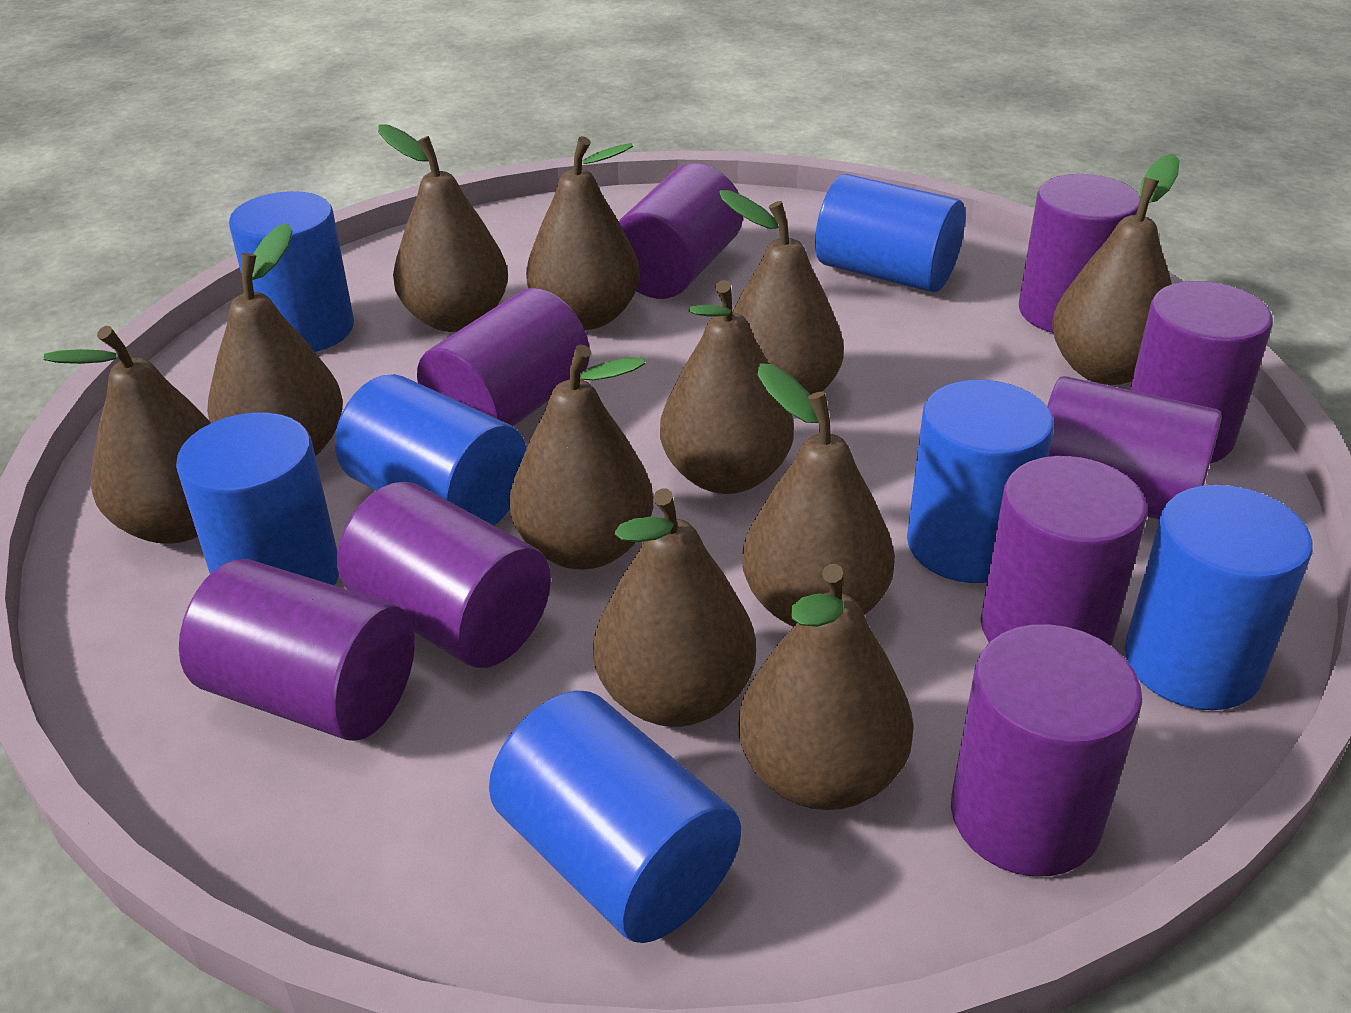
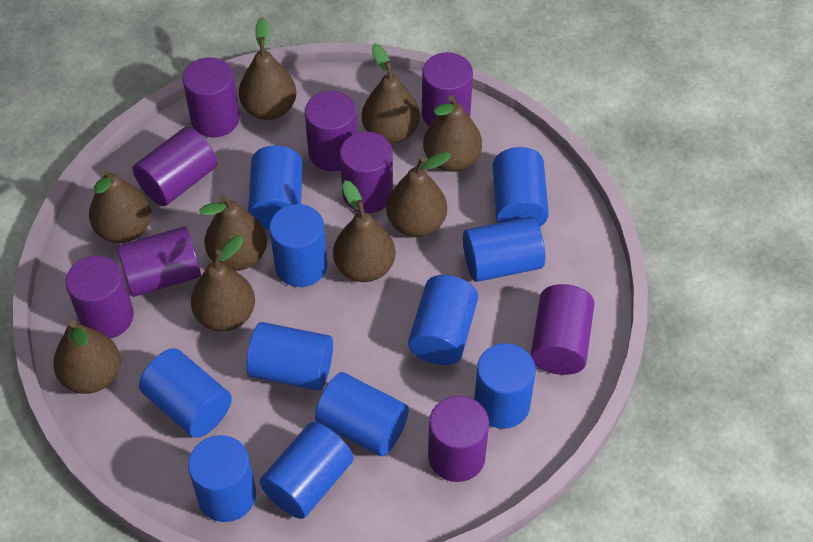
blue cylinder: [176,413,339,586] [229,191,354,352] [335,374,527,525] [489,690,741,943] [815,174,965,292] [907,380,1054,583] [1125,485,1313,710] = 7 -> [139,348,232,438] [188,435,256,522] [246,322,333,391] [248,145,303,230] [260,422,353,519] [269,204,327,287] [315,372,409,456] [408,275,478,365] [463,217,545,282] [474,343,536,429] [493,147,549,227] = 11
brown pear: [43,326,211,544] [207,223,343,456] [378,124,508,332] [510,344,653,570] [526,136,640,330] [593,489,756,727] [660,280,794,494] [719,190,844,395] [739,564,914,810] [742,363,895,627] [1052,154,1180,385] = 11 -> [53,320,120,394] [89,168,151,243] [191,235,255,331] [199,195,267,271] [239,17,296,120] [333,180,395,282] [362,43,420,144] [386,152,451,237] [423,95,482,172] = 9

